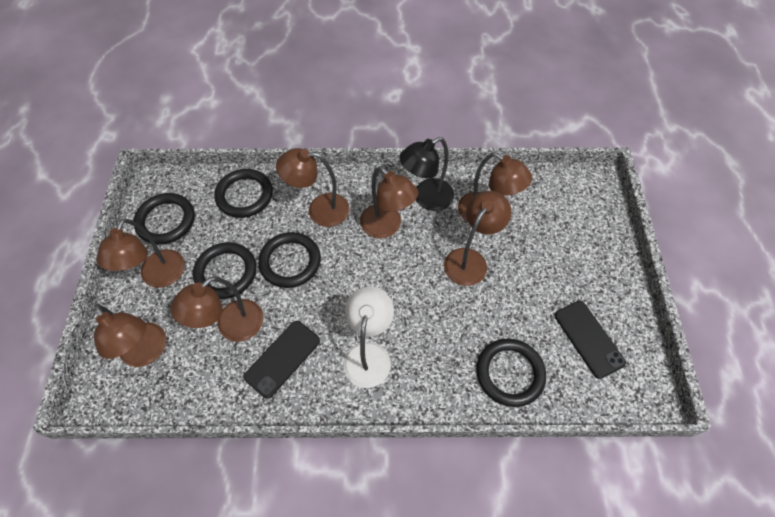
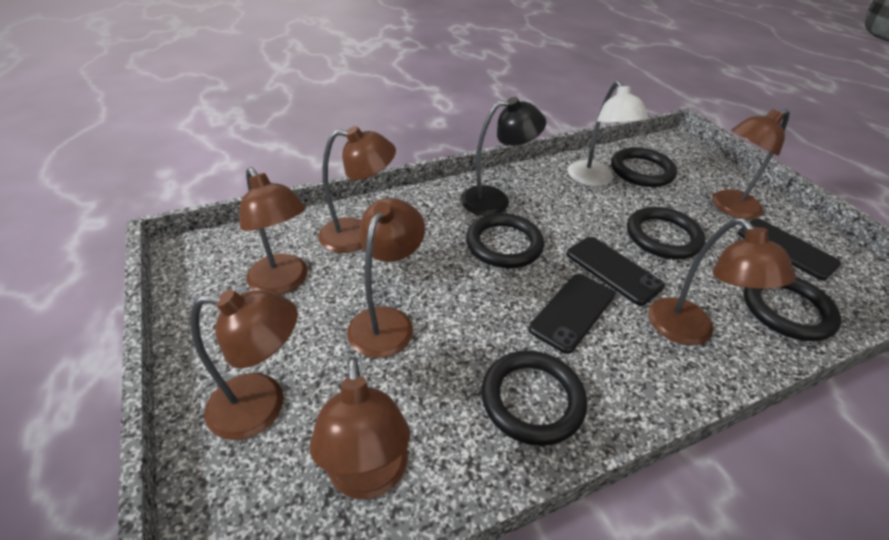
black phone: [243,321,320,399] [554,301,626,379] = 2 -> [529,274,615,354] [566,237,665,305] [738,218,841,280] = 3

